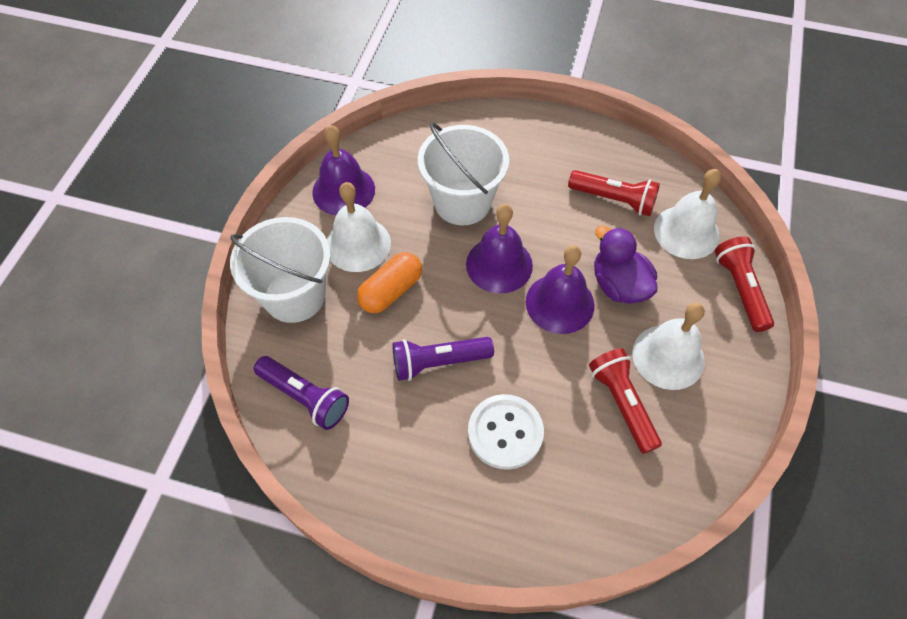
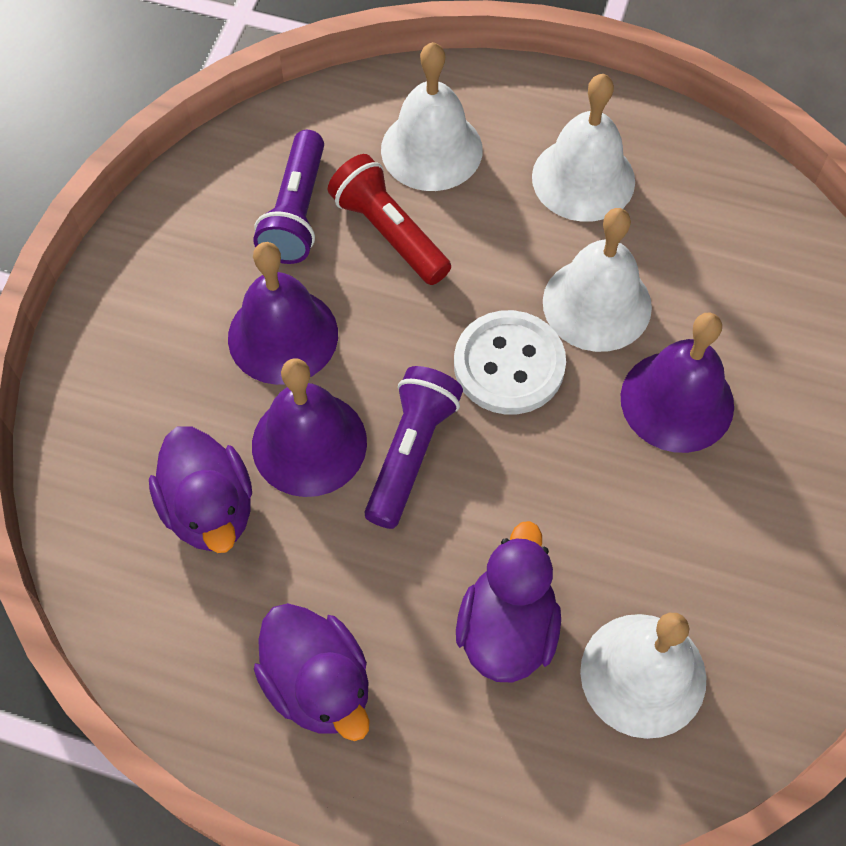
orange capsule: [357,252,422,313] = 1 -> none = 0
purple duck: [594,226,657,304] = 1 -> [149,426,252,553] [254,603,370,741] [456,521,561,682] = 3
red flashlight: [568,170,660,216] [589,348,662,454] [715,237,774,332] = 3 -> [328,154,451,285] = 1
white bell: [327,182,391,272] [632,303,705,390] [654,169,721,259] = 3 -> [381,42,483,191] [532,74,635,222] [543,208,652,352] [580,613,706,739] = 4
white bucket: [230,217,331,323] [418,123,509,225] = 2 -> none = 0

